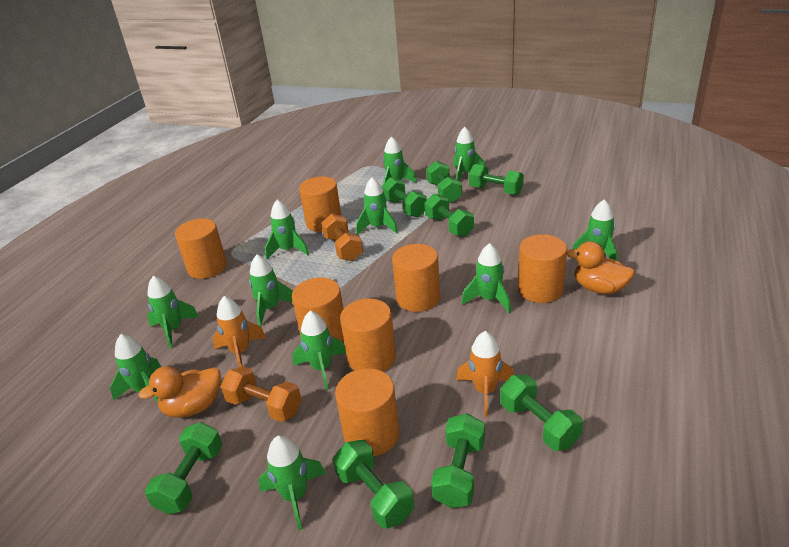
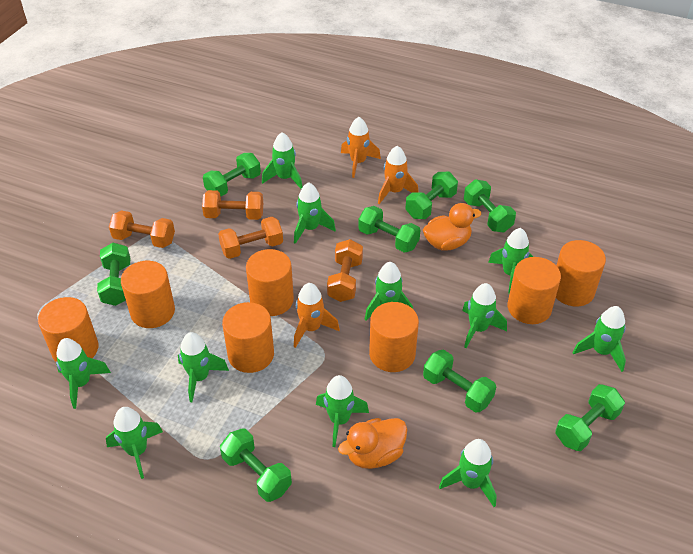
orange dumbbell: [221,366,302,422] [321,214,363,261] = 2 -> [109,211,175,248] [202,190,263,220] [218,217,283,259] [327,239,363,302] = 4
orange rocket: [213,296,266,367] [456,331,514,417] = 2 -> [294,283,340,348] [341,117,381,178] [378,146,419,204] = 3

